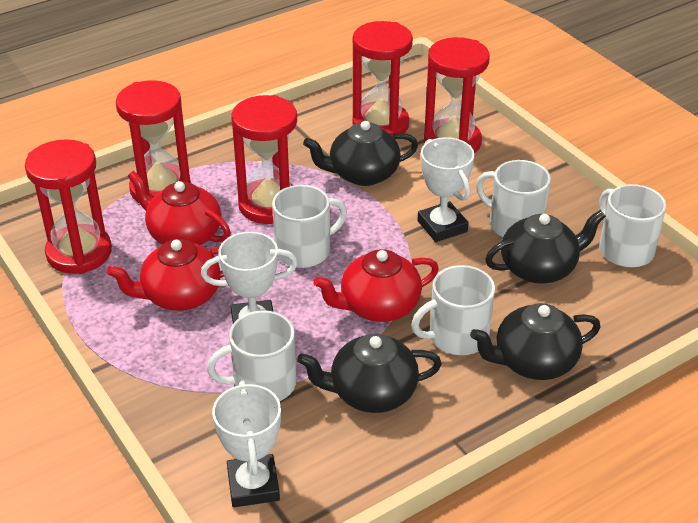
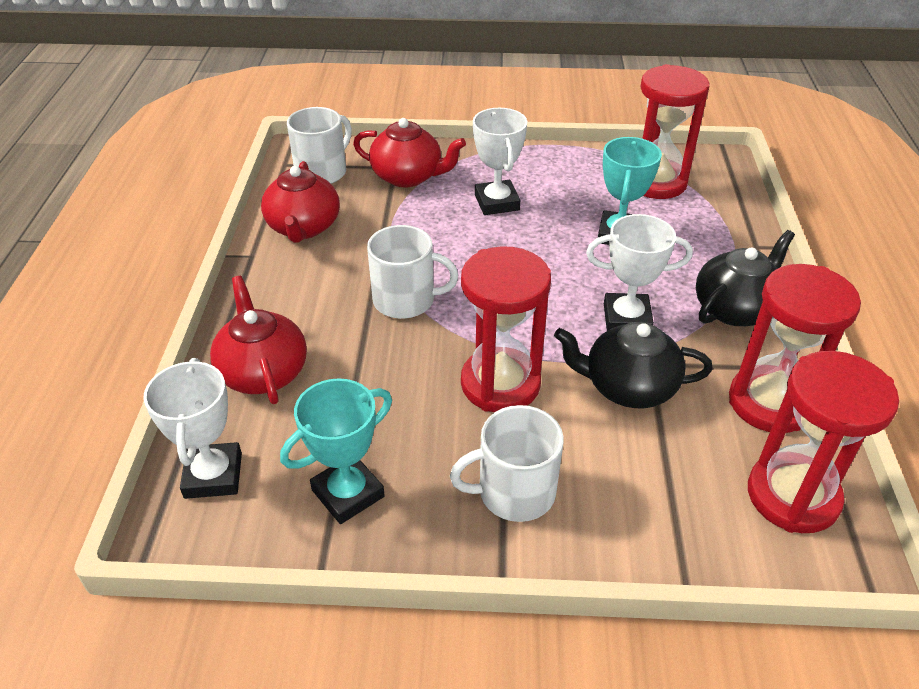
black teapot: [297,334,442,413] [303,121,418,186] [470,303,601,380] [485,210,606,283] = 4 -> [554,322,713,408] [696,230,795,326] = 2
red hourglass: [25,139,112,274] [116,80,191,203] [231,95,297,224] [352,21,413,137] [424,37,490,153] = 5 -> [461,246,551,413] [640,64,710,199] [729,264,861,433] [748,351,899,533] = 4
turquoise trophy: none = 0 -> [280,378,392,524] [598,137,662,245] = 2
white mug: [207,310,296,401] [272,185,347,268] [411,265,495,355] [476,160,551,237] [599,184,666,267] = 5 -> [287,107,352,184] [367,225,458,319] [450,405,564,522] = 3

